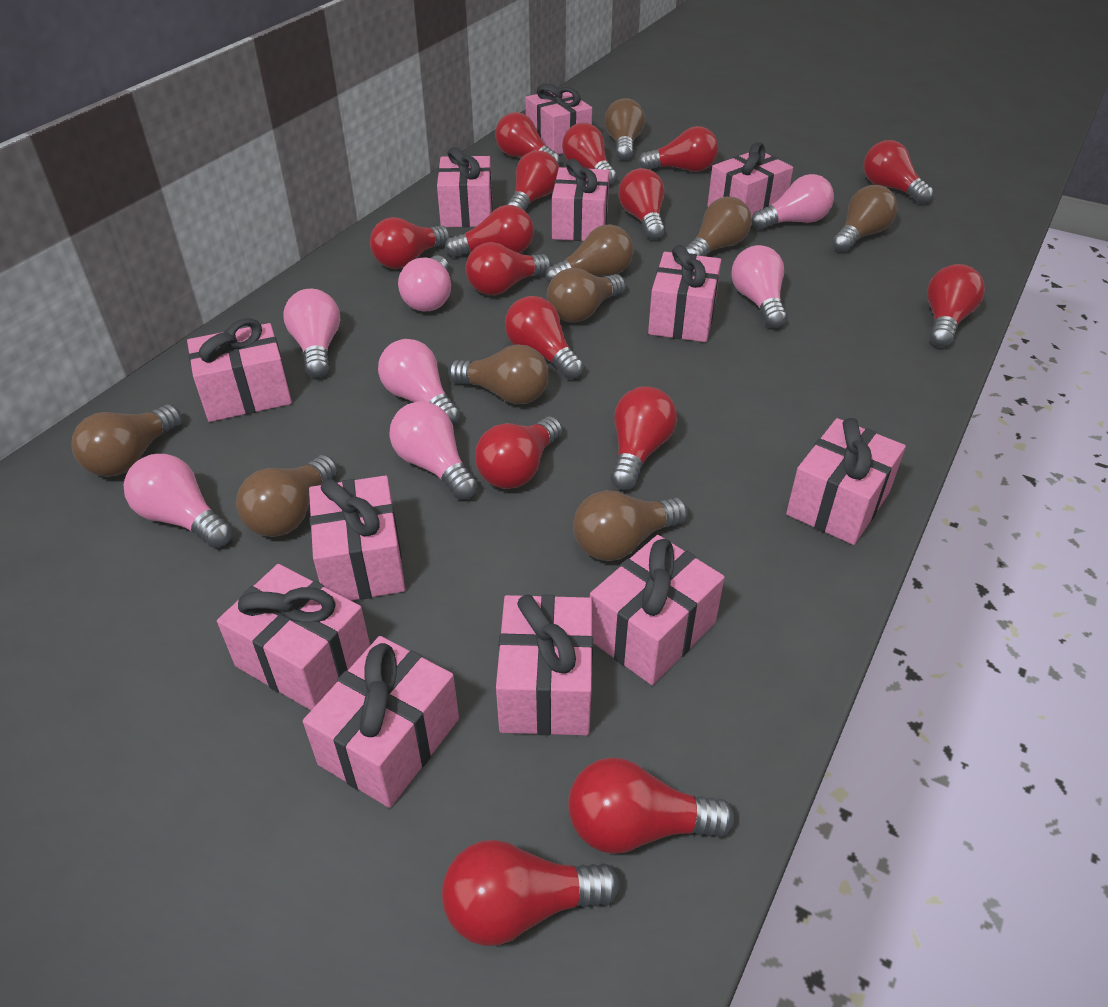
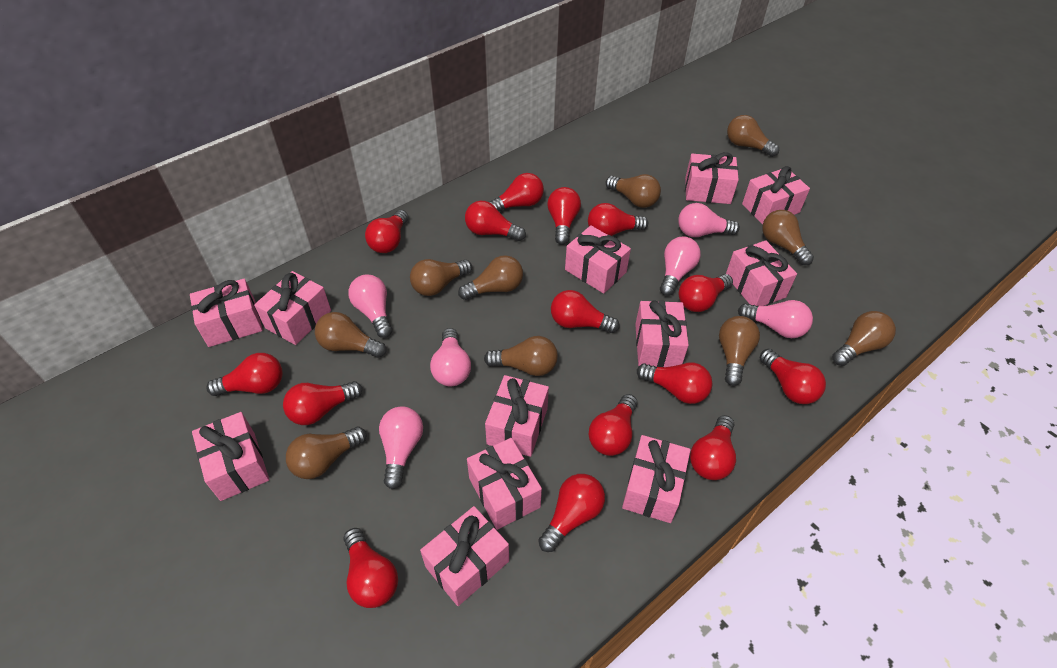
brown light bulb: [72,404,182,477] [236,455,337,537] [448,345,549,404] [545,224,634,284] [547,268,626,323] [573,490,688,561] [604,98,645,161] [685,197,752,256] [832,185,898,253] = 9 -> [286,426,367,479] [315,312,386,358] [410,259,472,296] [458,255,523,300] [484,336,558,376] [606,174,661,208] [719,316,760,386] [727,115,779,157] [762,210,814,265] [832,311,896,366] = 10
pink light bulb: [124,454,233,548] [284,289,340,378] [378,339,460,426] [389,401,478,500] [398,255,451,312] [731,245,787,328] [752,174,834,230] = 7 -> [348,275,392,338] [379,406,423,489] [430,328,471,386] [660,237,701,296] [678,203,740,237] [738,300,813,338] = 6

